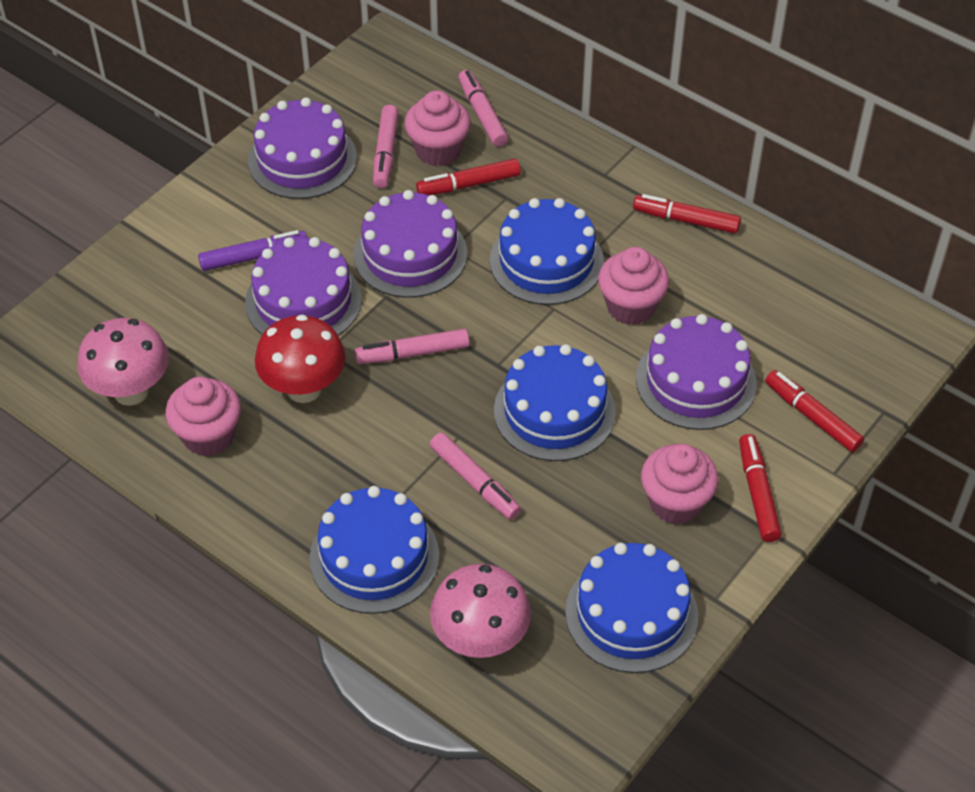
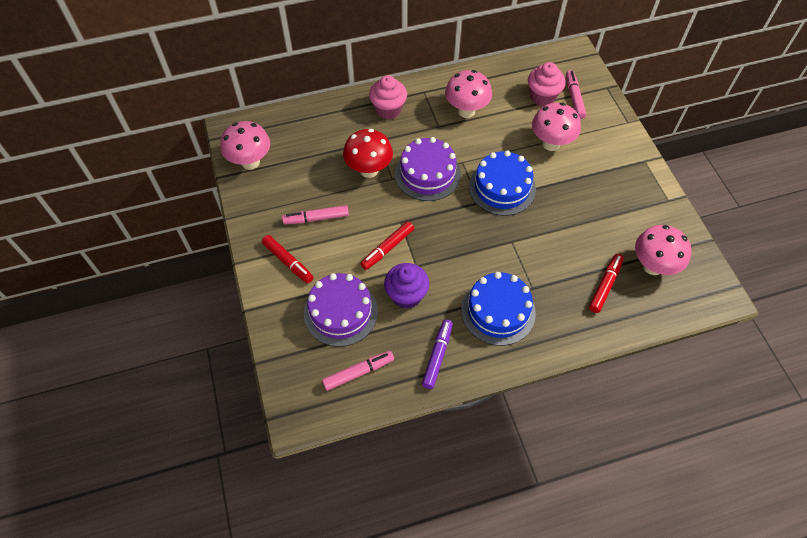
blue cake: [309,486,439,614] [490,198,604,305] [494,344,616,461] [565,543,698,673] = 4 -> [461,272,536,346] [469,150,536,216] = 2
pink cupcake: [165,377,241,457] [404,90,470,166] [598,247,669,325] [641,444,719,524] = 4 -> [369,75,407,119] [528,62,566,106] = 2
pink marker: [355,329,470,364] [373,105,399,188] [430,432,521,520] [458,70,508,147] = 4 -> [282,205,349,224] [322,351,394,391] [566,70,586,119] = 3
pink mushroom: [77,318,169,406] [430,564,531,658] = 2 -> [220,121,270,170] [445,70,492,118] [532,103,581,151] [635,225,691,275] = 4
purple cake: [245,237,362,336] [248,97,357,199] [354,190,467,298] [636,314,757,430] = 4 -> [304,273,378,347] [395,137,461,201] = 2
purple cupcake: none = 0 -> [384,263,429,309] = 1
red marker: [416,158,521,195] [633,194,741,234] [739,434,782,542] [765,370,864,452] = 4 -> [262,235,314,283] [360,221,414,270] [589,254,624,313] = 3

